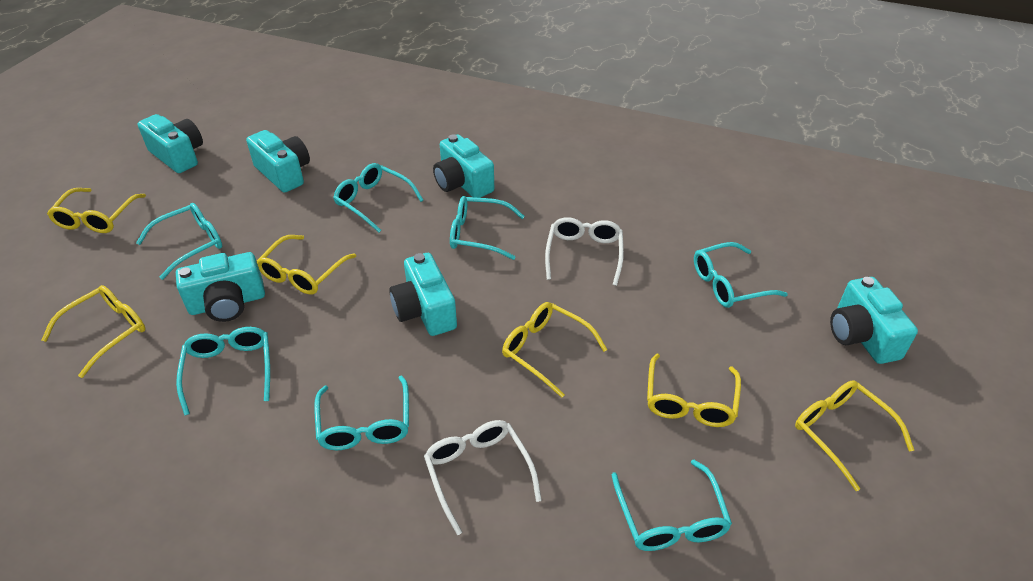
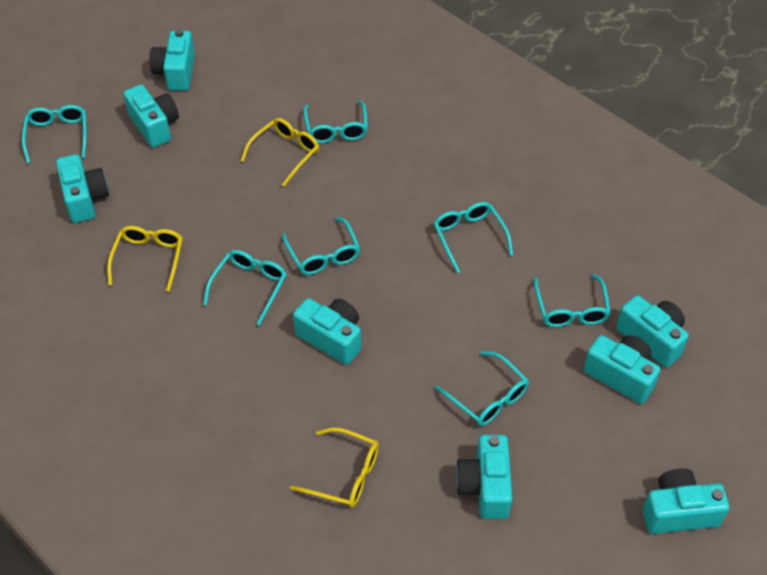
turquoise camera: [138,114,203,173] [176,252,265,322] [246,130,310,193] [389,253,457,336] [433,134,494,198] [830,277,918,364] = 6 -> [56,154,109,223] [123,84,179,148] [150,29,195,91] [293,298,361,365] [456,435,512,519] [583,335,660,404] [616,295,689,367] [642,468,729,534] = 8
white glasses: [424,420,542,535] [545,217,624,286] = 2 -> none = 0
yellow glasses: [41,285,145,378] [47,188,146,233] [257,235,356,294] [502,302,607,398] [647,354,741,427] [795,380,914,491] = 6 -> [107,226,183,292] [241,118,319,186] [290,428,379,507] = 3

